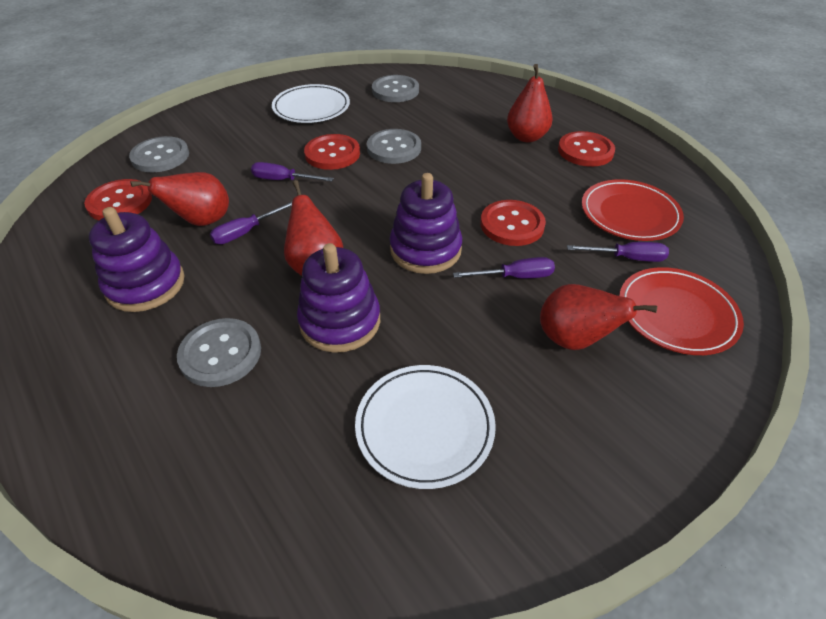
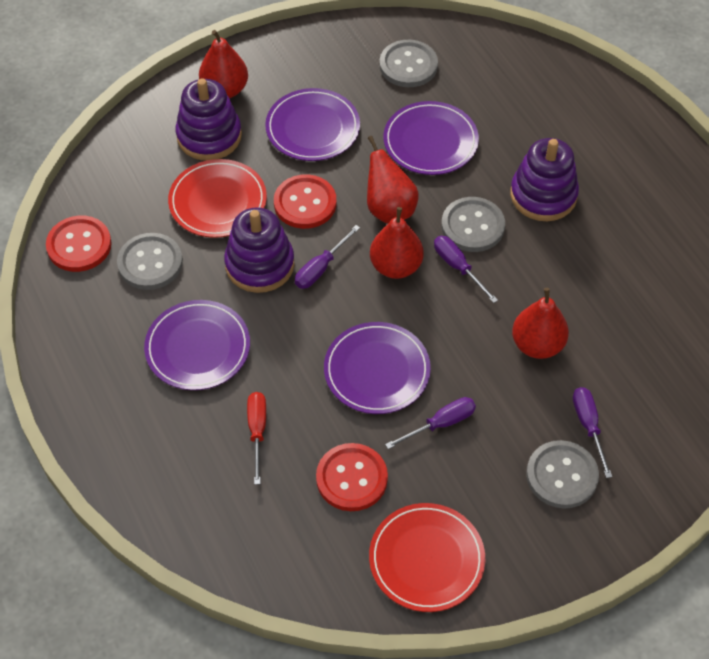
purple plate: none = 0 -> [144,300,250,390] [265,88,360,161] [324,322,431,414] [383,101,479,175] = 4
red button: [84,179,152,220] [304,134,360,170] [481,200,546,246] [558,131,615,167] = 4 -> [46,216,112,272] [274,174,336,229] [316,443,388,511] = 3
red screwdriver: none = 0 -> [247,392,266,485] = 1
white plate: [272,84,350,123] [355,365,496,489] = 2 -> none = 0

